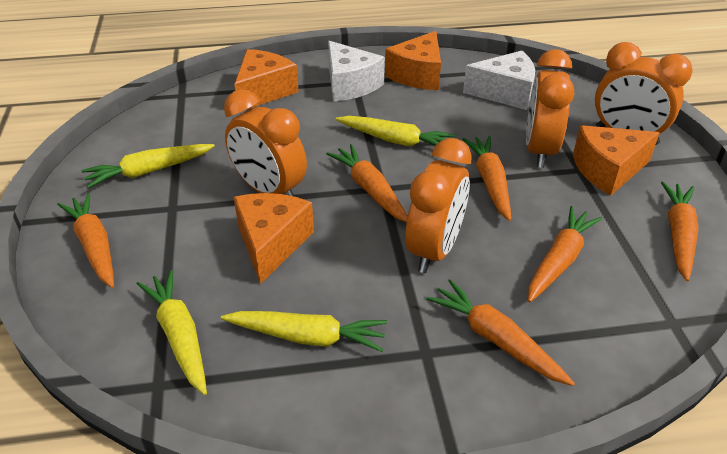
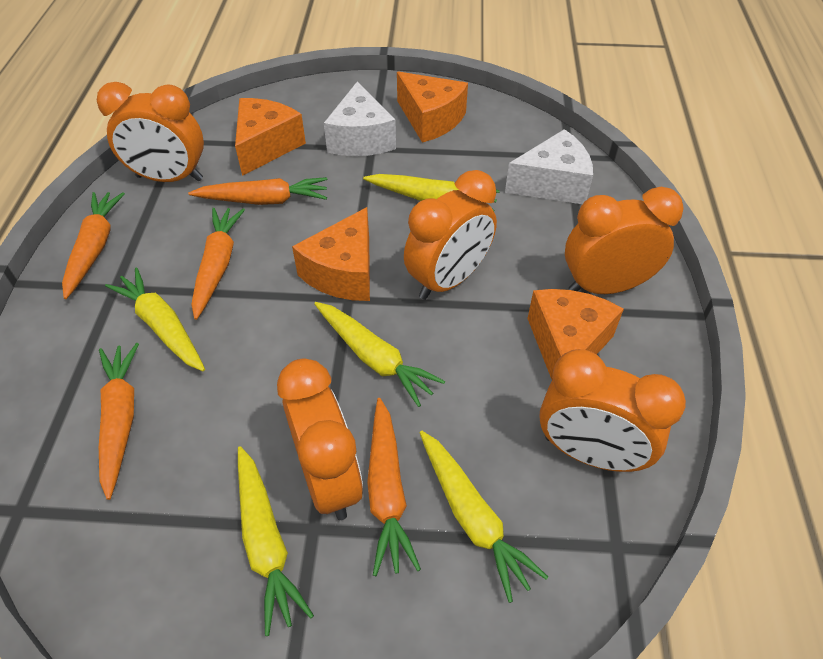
orange carrot: [57,193,114,288] [326,144,408,223] [426,279,575,386] [462,136,511,221] [528,206,602,302] [661,182,698,281] = 6 -> [62,192,125,299] [99,343,139,500] [188,177,327,205] [191,208,245,320] [367,398,421,576] = 5
orange clock: [224,89,307,196] [406,138,472,273] [526,49,574,168] [595,42,692,145] = 4 -> [97,82,204,182] [277,358,363,520] [404,170,497,300] [539,349,686,472] [565,187,683,294] = 5
yellow carrot: [82,144,215,188] [137,270,207,395] [221,311,387,352] [336,116,456,147] = 4 -> [105,267,205,371] [238,446,314,636] [314,302,445,407] [363,174,500,211] [419,431,548,603] = 5

